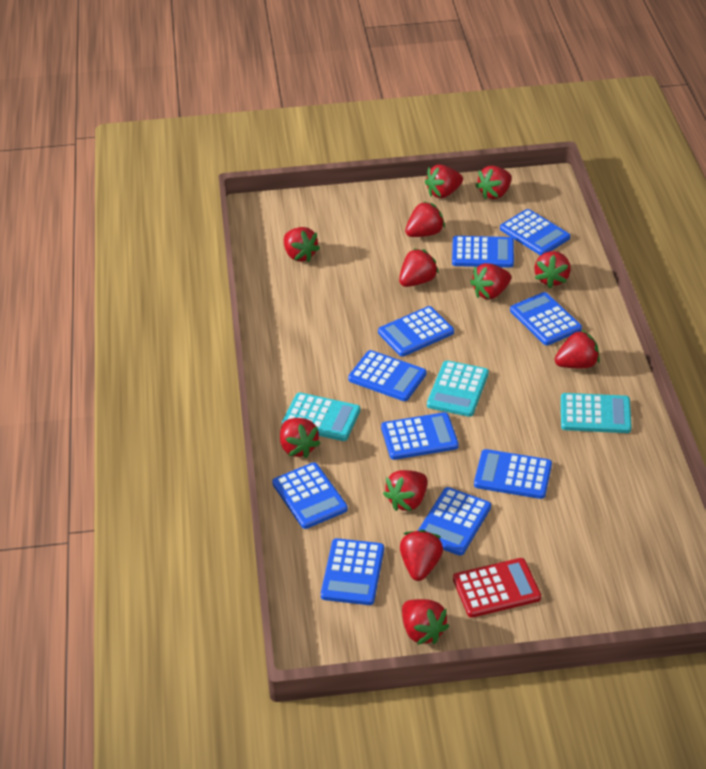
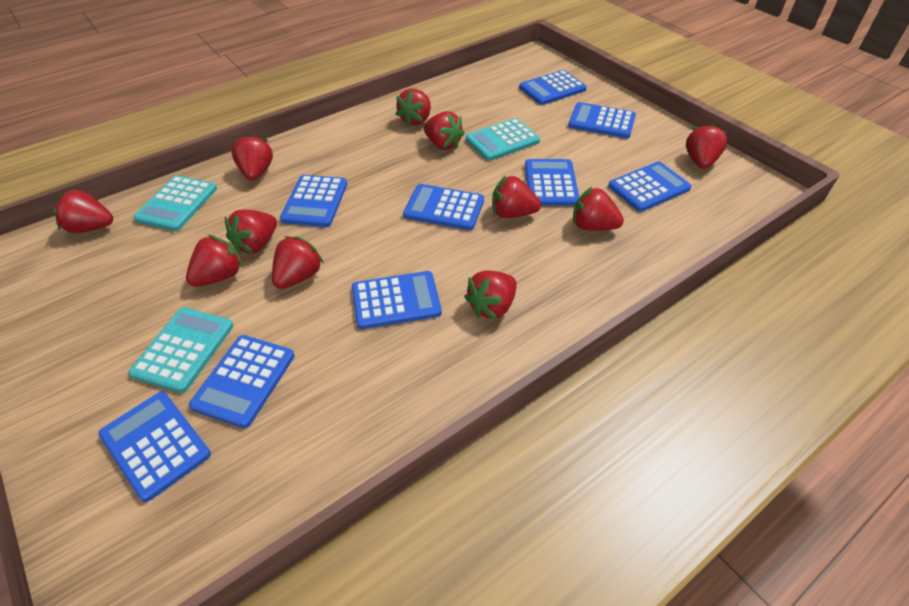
blue calculator: [272,462,348,529] [321,538,384,605] [348,350,426,401] [378,306,454,357] [381,412,459,460] [418,487,491,556] [452,236,514,268] [474,449,552,499] [500,209,570,255] [510,292,582,345] = 10 -> [98,392,211,502] [189,335,295,428] [280,175,347,227] [352,271,442,329] [403,184,484,230] [519,70,587,105] [525,159,579,206] [568,102,636,138] [608,162,691,212] = 9
red calculator: [453,558,541,618] = 1 -> none = 0
red strawberry: [280,418,321,458] [284,227,320,262] [383,470,427,511] [399,248,439,287] [400,530,443,581] [402,599,449,645] [405,201,445,237] [425,165,463,198] [470,263,511,299] [476,166,512,199] [534,251,571,288] [555,330,600,368] = 12 -> [53,189,113,233] [186,235,243,287] [225,209,277,254] [232,134,273,181] [272,236,324,289] [395,89,431,127] [423,111,465,150] [464,270,517,320] [492,175,541,218] [573,187,624,231] [686,123,727,169] = 11

